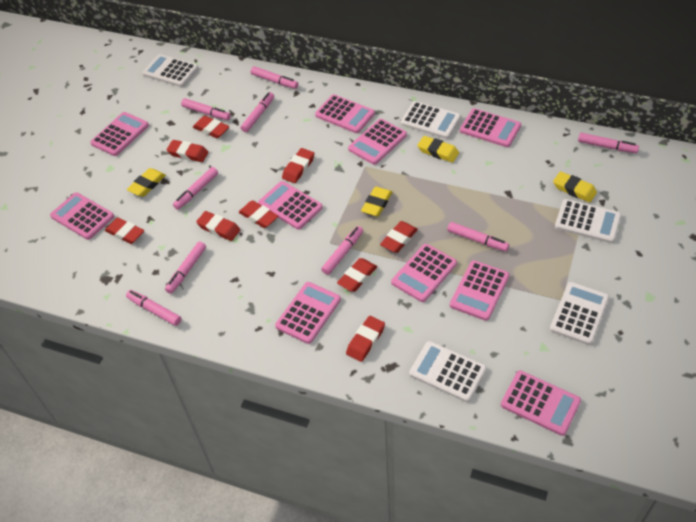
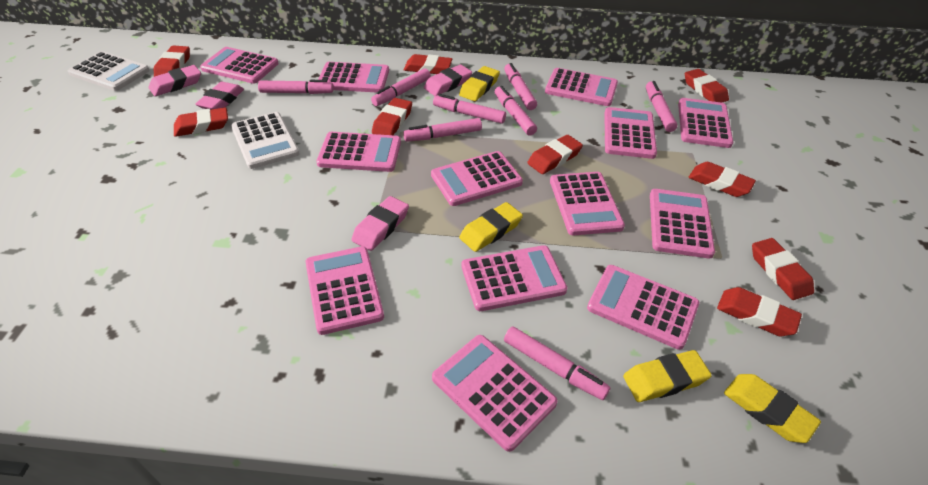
pink calculator: [50,192,114,240] [90,112,149,156] [258,181,323,230] [275,282,341,344] [315,94,375,133] [348,119,407,165] [391,244,457,302] [450,260,510,321] [460,108,521,147] [501,370,581,436] = 10 -> [200,47,279,84] [306,246,384,335] [316,132,401,172] [318,62,389,92] [431,151,523,206] [432,335,557,452] [462,245,567,311] [545,68,618,106] [550,172,625,235] [587,265,699,350] [604,107,657,159] [650,189,715,258] [678,98,733,148] = 13
pink eraser: none = 0 -> [149,65,201,96] [195,82,244,110] [352,196,409,251] [424,65,472,96] = 4
pink marker: [126,290,181,326] [165,241,206,294] [173,167,218,210] [181,98,231,120] [241,92,274,132] [250,66,298,89] [321,226,363,275] [447,222,509,252] [578,133,639,153] = 9 -> [258,80,334,94] [371,68,431,106] [403,118,482,142] [433,94,506,124] [495,86,537,136] [504,63,537,110] [504,326,610,400] [646,81,678,132] = 8
white calculator: [142,54,199,87] [401,101,461,139] [409,341,486,402] [550,282,609,345] [555,199,621,243] = 5 -> [68,51,150,91] [231,112,300,169] = 2

